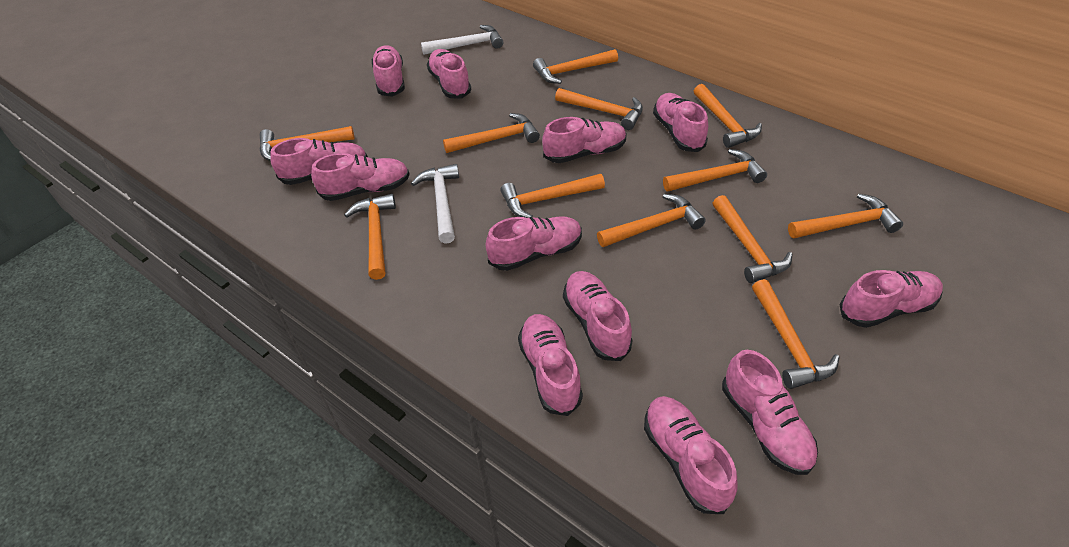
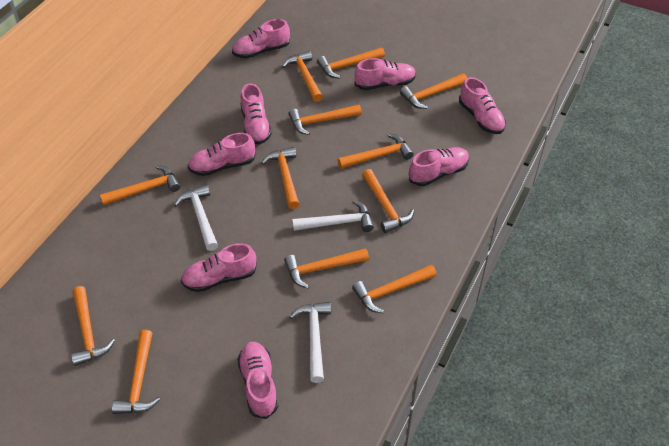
pink shoe: [270,138,368,185] [311,153,410,201] [372,45,405,97] [427,49,472,98] [486,216,582,271] [518,314,583,416] [542,117,626,163] [563,271,633,361] [644,396,738,514] [653,93,708,152] [722,350,818,475] [840,270,943,328] = 12 -> [181,243,257,292] [188,133,256,176] [232,19,290,58] [237,342,278,419] [240,83,272,145] [354,58,416,90] [409,147,469,186] [459,77,506,134] = 8
white hammer: [411,164,459,244] [421,25,503,55] = 2 -> [174,185,218,251] [290,302,331,383] [292,200,374,232] = 3

